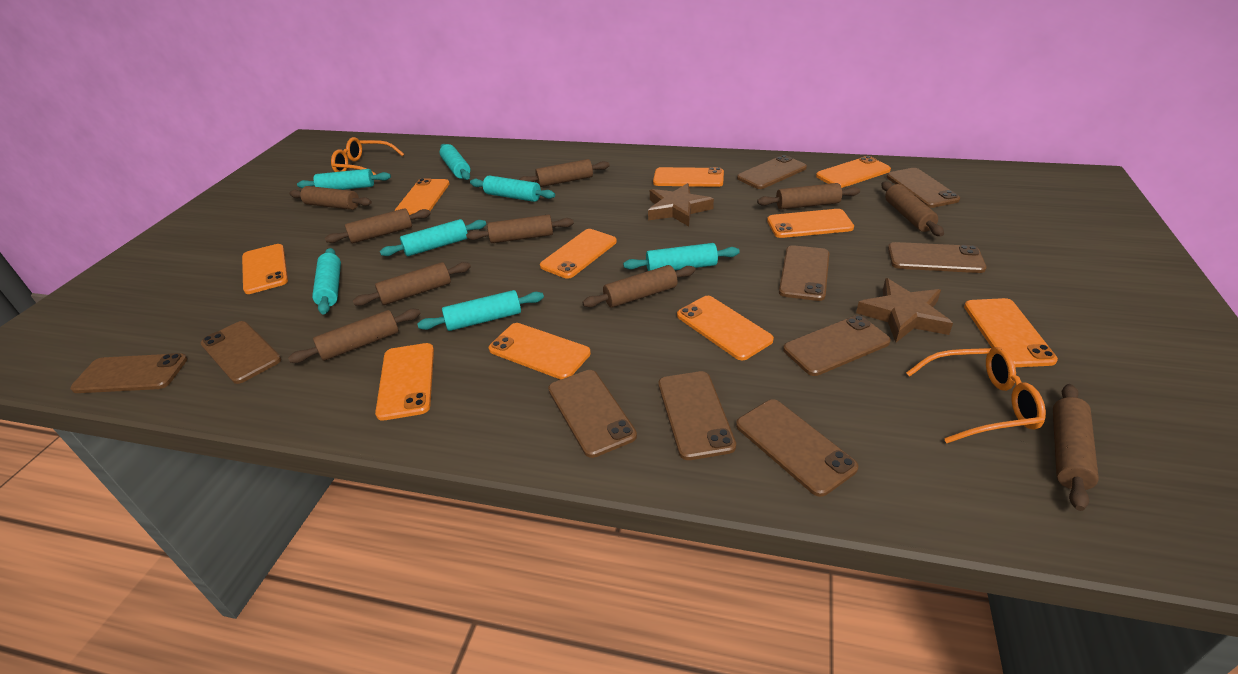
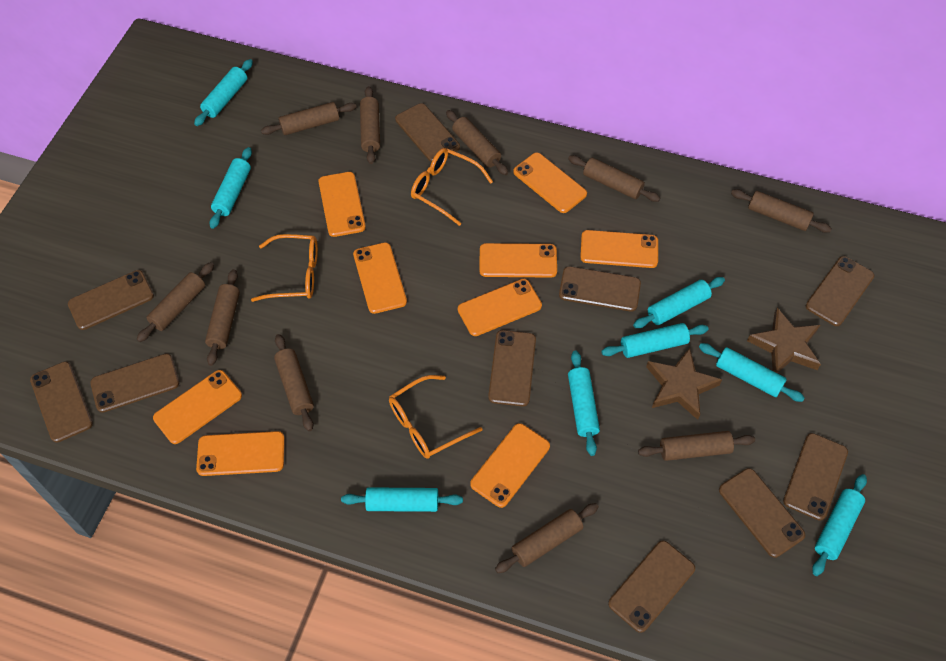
orange glasses: [331,137,404,175] [906,347,1046,443] = 2 -> [251,234,318,302] [389,375,482,459] [411,148,493,226] = 3
orange phone: [242,244,288,294] [375,343,434,421] [395,178,450,215] [489,323,591,379] [540,229,617,279] [653,167,724,187] [677,296,774,360] [767,209,854,238] [816,156,891,188] [964,298,1058,367] = 10 -> [153,370,242,444] [196,431,285,476] [318,172,366,237] [353,242,407,314] [458,279,542,336] [470,423,550,508] [479,243,557,278] [513,153,587,213] [580,230,658,268] = 9
turquoise rolling pin: [297,169,391,190] [312,248,341,315] [380,219,486,256] [417,290,544,331] [440,144,470,180] [470,175,555,202] [623,243,740,271] = 7 -> [194,59,253,126] [210,147,252,229] [341,487,463,512] [568,350,600,456] [601,323,709,358] [633,277,725,328] [699,343,805,402] [812,474,867,576] = 8

